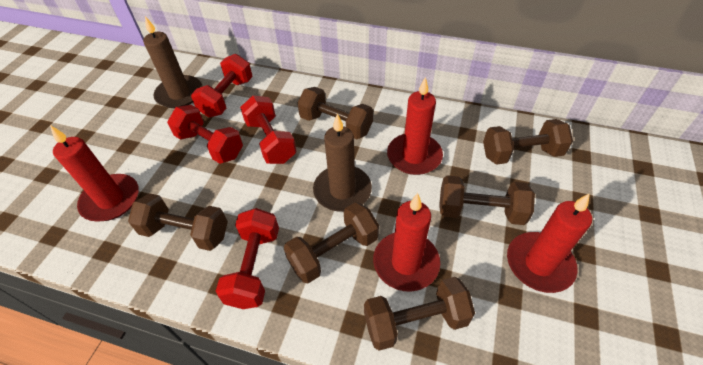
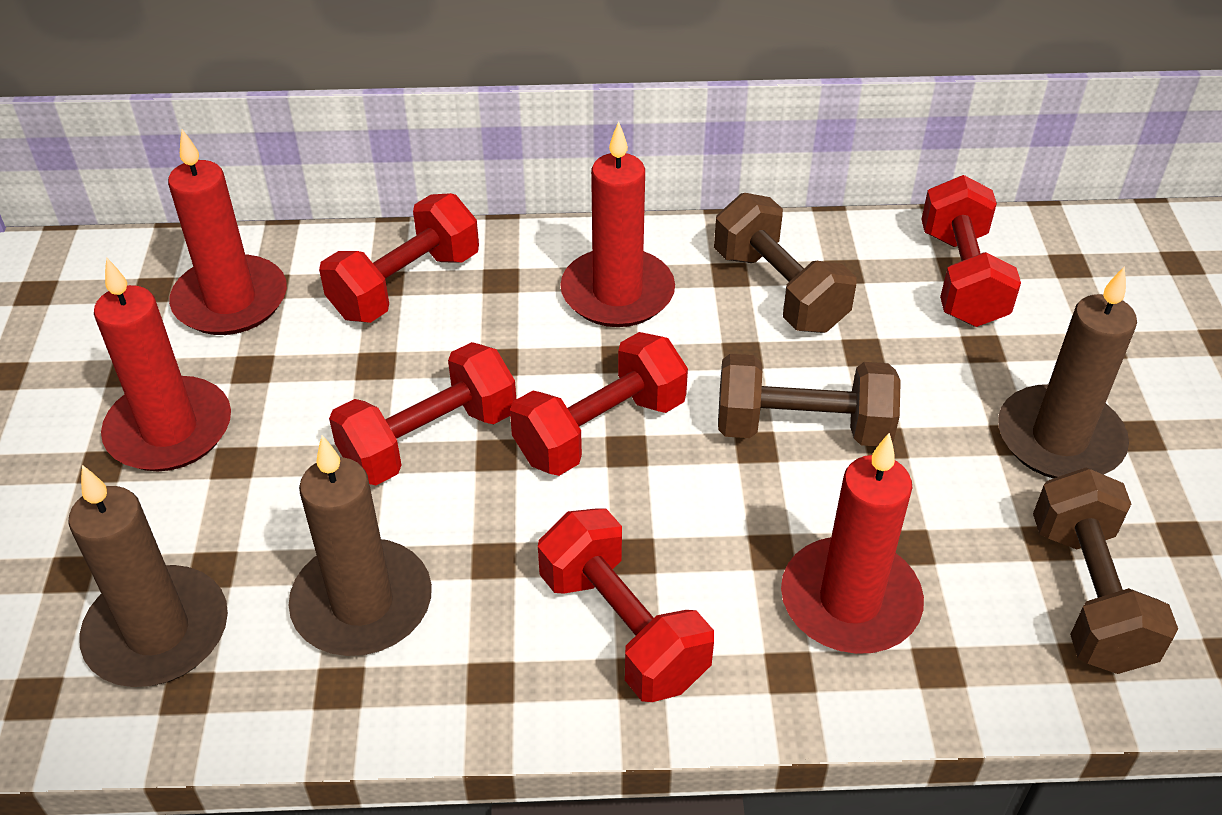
brown candle: [143,16,202,108] [313,114,372,212] = 2 -> [68,465,228,687] [288,435,432,656] [998,266,1137,479] = 3
brown dumbbell: [128,193,228,251] [284,202,379,283] [297,87,373,139] [364,277,475,351] [439,175,535,225] [483,119,573,165] = 6 -> [714,193,857,333] [718,354,901,446] [1033,468,1178,674] = 3
red dumbbell: [167,105,243,164] [191,54,253,117] [216,208,279,309] [240,95,297,164] = 4 -> [319,193,479,323] [329,342,516,485] [510,332,688,476] [538,508,714,702] [921,175,1021,327] = 5

